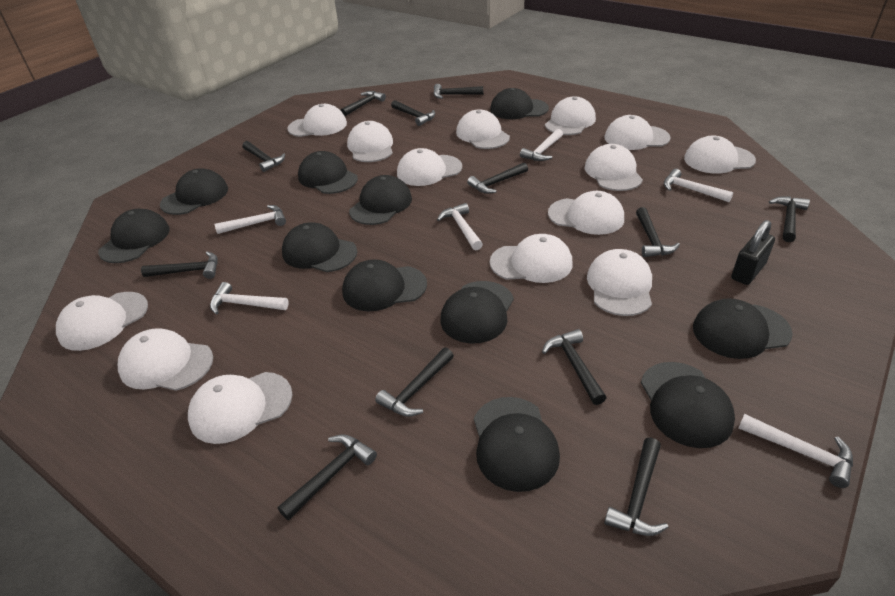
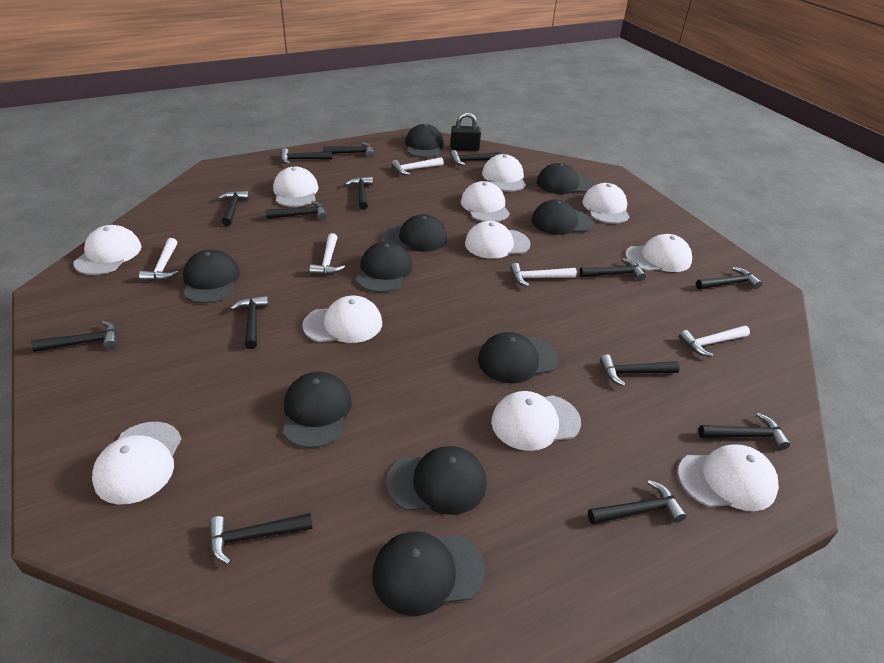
black cap: [98,209,170,263] [160,168,228,215] [282,222,357,272] [298,151,358,194] [342,259,427,311] [349,175,412,225] [441,281,514,343] [474,397,560,492] [490,88,549,119] [641,362,735,448] [693,298,793,359] = 11 -> [183,250,240,303] [283,371,352,448] [356,241,412,292] [372,531,485,616] [381,214,447,252] [386,446,486,515] [405,124,444,158] [478,332,559,384] [531,200,594,235] [537,163,594,194] = 10
black hammer: [141,251,218,279] [242,141,285,172] [278,434,377,520] [340,91,386,116] [375,347,454,417] [391,100,435,126] [433,84,483,99] [467,162,528,194] [542,329,606,405] [604,438,668,536] [636,207,680,257] [769,196,810,242] = 12 -> [31,321,117,352] [209,513,312,564] [218,191,250,226] [230,296,269,349] [266,201,327,220] [281,148,332,164] [323,142,374,157] [345,176,373,210] [450,150,501,166] [579,258,646,281] [588,480,687,524] [600,354,680,386] [696,267,762,289] [699,413,790,450] = 14
white cap: [56,292,148,351] [118,328,213,391] [188,372,293,444] [287,104,347,137] [347,121,393,162] [397,148,462,186] [456,109,510,149] [490,234,573,283] [545,96,596,135] [548,191,624,235] [584,144,643,191] [587,249,652,316] [605,115,671,150] [684,136,756,174] = 14 -> [73,225,142,275] [92,422,181,504] [273,167,318,207] [302,296,382,343] [461,181,510,222] [465,221,531,259] [482,154,526,192] [491,391,581,451] [582,183,629,224] [626,234,692,272] [678,444,779,511] = 11
white hammer: [210,282,289,315] [215,205,286,234] [437,203,483,250] [520,129,563,161] [664,169,733,202] [739,414,853,488] = 6 -> [139,238,178,281] [310,233,345,275] [391,157,444,175] [510,263,577,287] [679,326,750,357] = 5

